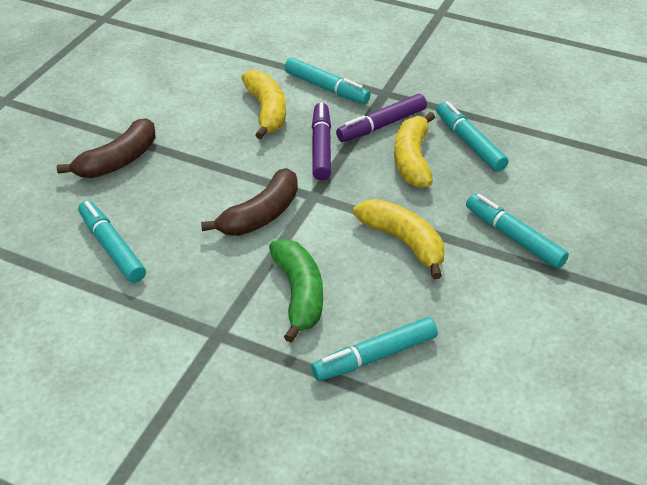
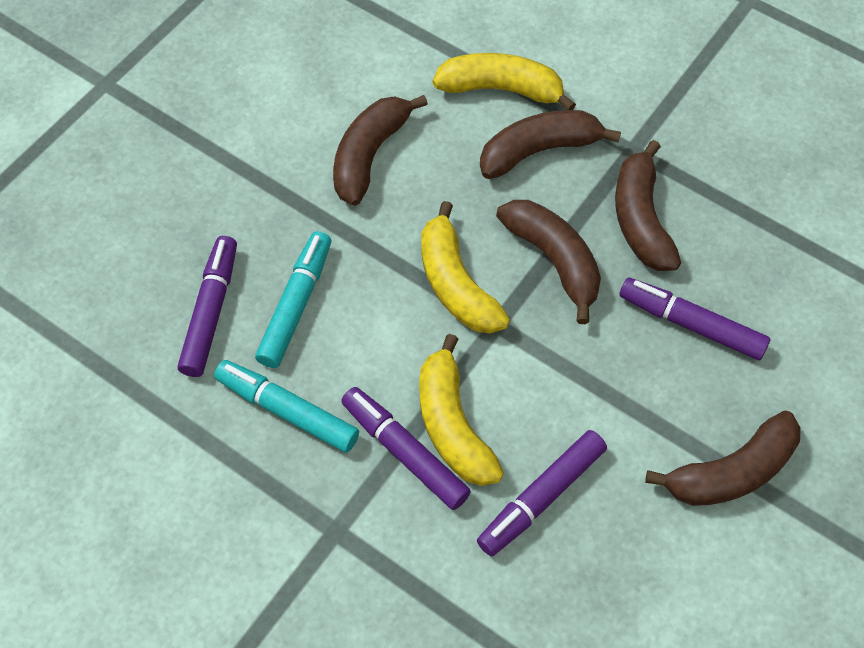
brown banana: [57,118,156,178] [201,168,298,236] = 2 -> [333,95,428,206] [480,110,621,179] [496,200,601,324] [615,140,681,271] [645,411,801,506] = 5
green banana: [269,239,323,343] = 1 -> none = 0
purple marker: [312,103,331,180] [336,94,427,142] = 2 -> [178,236,237,377] [341,387,471,510] [477,430,607,556] [619,278,770,360] = 4
turquoise marker: [78,201,146,283] [284,57,371,104] [311,317,438,381] [436,101,508,172] [466,194,569,269] = 5 -> [214,360,359,453] [255,231,331,368] = 2

